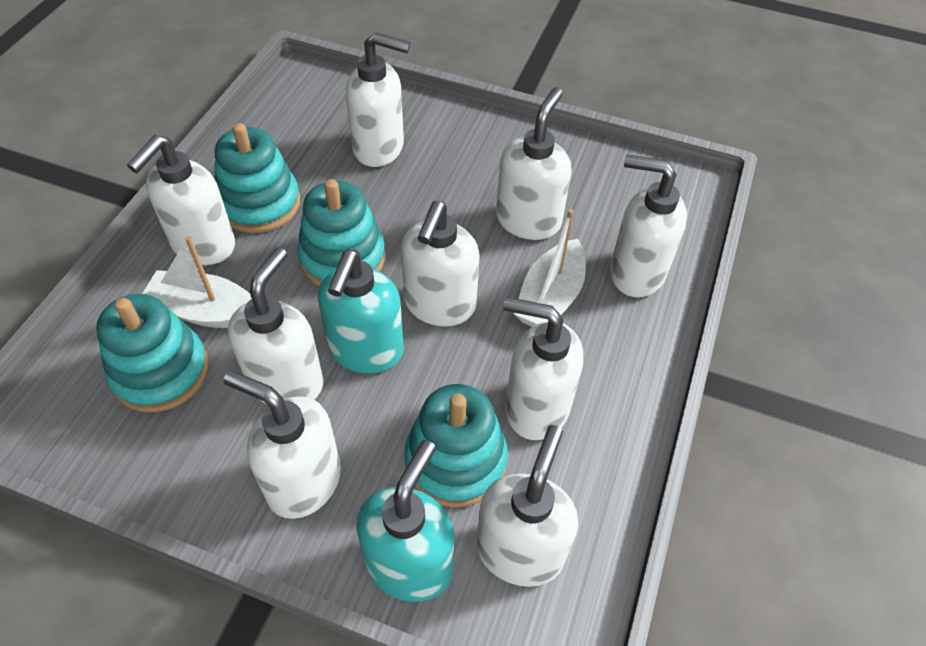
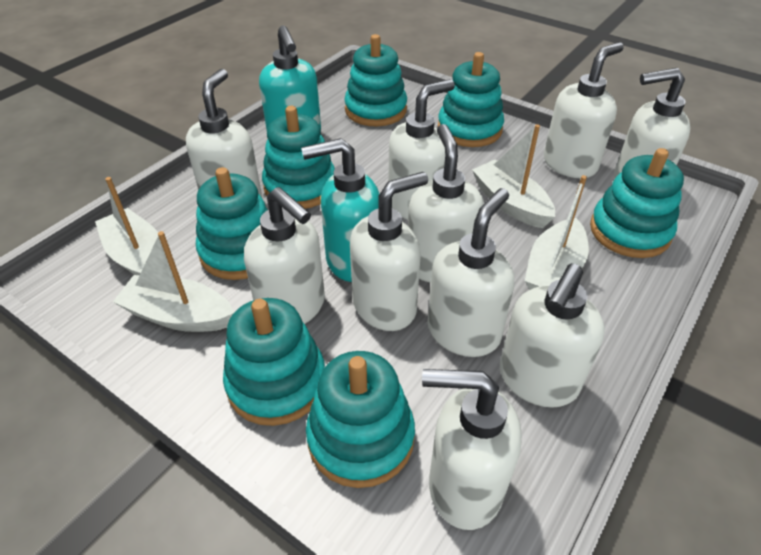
turquoise stacking toy: [96,294,209,412] [215,123,300,233] [297,179,385,286] [405,384,508,507] = 4 -> [196,167,268,280] [223,298,325,426] [262,106,335,209] [306,351,415,488] [344,34,407,126] [438,52,504,147] [590,148,684,258] = 7
white boat: [142,236,252,328] [514,209,586,327] = 2 -> [95,177,158,275] [113,231,234,332] [472,124,555,228] [525,175,589,290] = 4
white soap dispenser: [127,135,235,265] [224,371,341,519] [228,247,323,404] [346,32,410,167] [401,201,480,327] [476,425,578,587] [496,87,572,240] [503,297,583,440] [610,155,687,297] = 9 -> [186,69,262,197] [244,187,325,324] [350,172,428,331] [388,79,455,220] [408,124,484,283] [422,369,522,530] [427,188,514,357] [500,263,605,408] [544,42,624,178] [614,68,690,179] = 10

